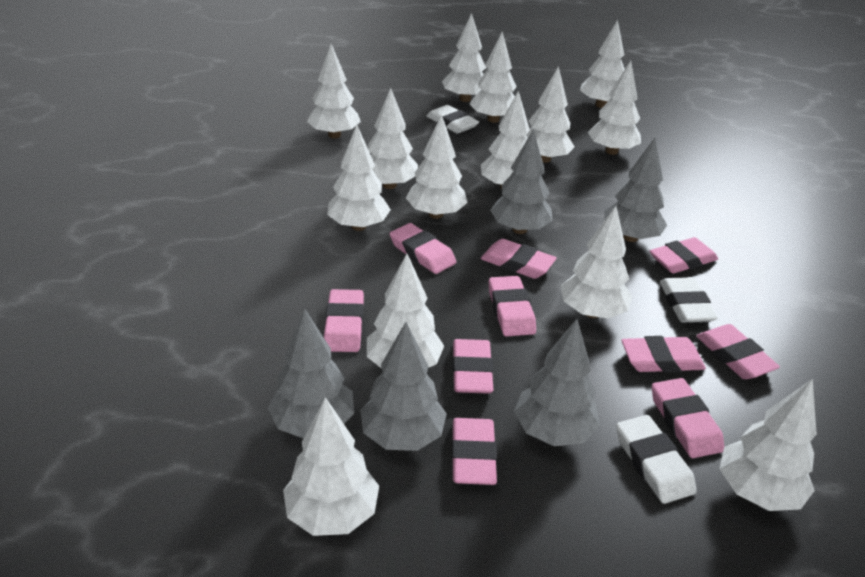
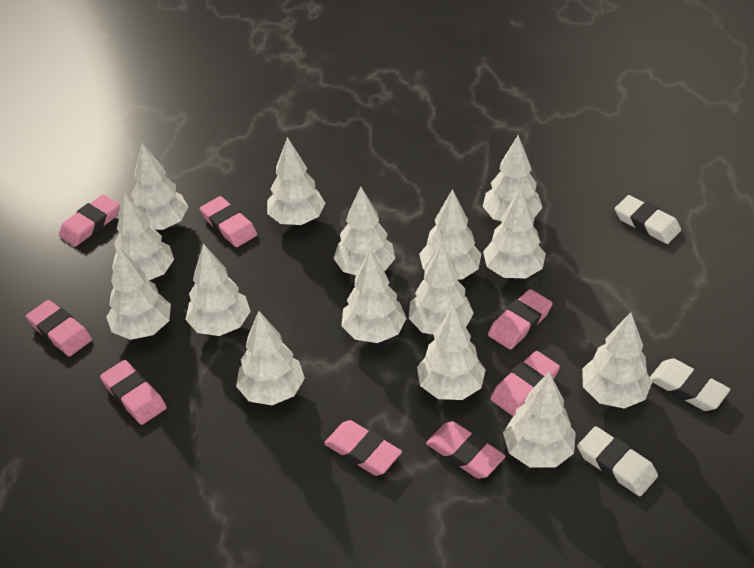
grey tree: [268,309,354,438] [360,322,447,451] [490,129,553,234] [514,319,600,446] [604,138,667,242] = 5 -> none = 0
pink eraser: [324,289,364,352] [390,223,456,274] [452,339,494,394] [452,418,497,485] [481,239,557,279] [489,276,536,336] [621,336,706,373] [650,237,718,274] [652,378,724,458] [696,324,780,379] = 10 -> [26,300,92,356] [59,194,120,246] [100,360,167,425] [200,196,257,247] [324,420,402,476] [426,421,505,479] [488,289,553,350] [490,351,560,416] = 8
white tree: [283,397,379,536] [307,44,361,138] [327,125,391,231] [367,254,444,369] [368,88,418,189] [406,114,468,219] [442,13,486,102] [470,32,516,123] [481,91,530,189] [526,66,575,163] [561,206,632,318] [580,20,625,108] [588,61,641,155] [719,379,817,511] = 14 -> [106,247,171,340] [112,192,174,280] [131,143,188,230] [185,243,251,336] [236,311,305,405] [267,137,325,225] [333,186,395,275] [341,250,407,343] [409,243,474,335] [417,306,486,400] [419,189,481,280] [483,135,543,221] [483,188,546,279] [503,372,576,468] [582,312,652,409] = 15

